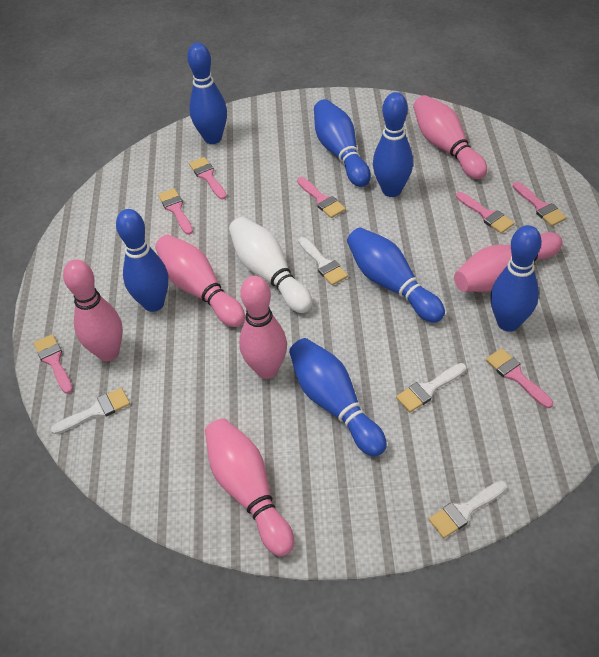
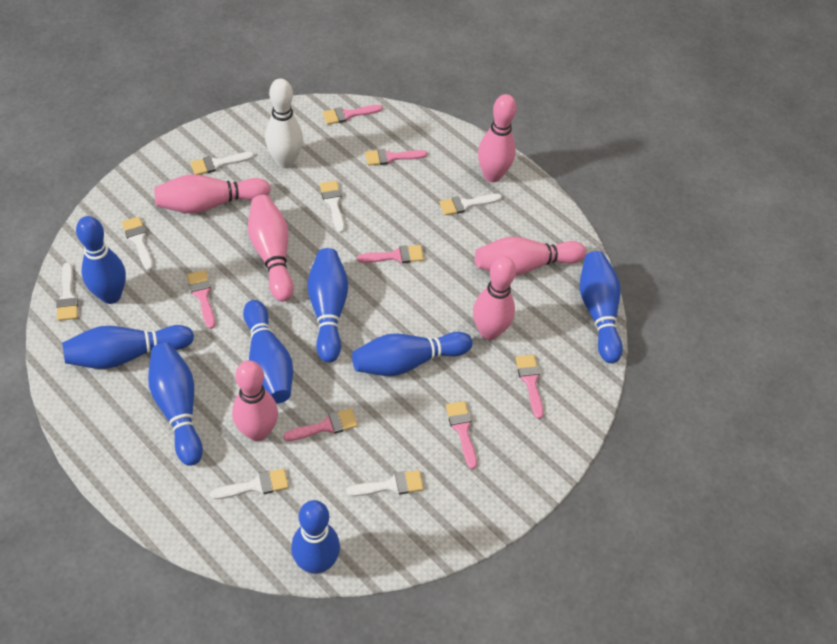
blue bowling pin: [116,209,169,312] [187,42,227,144] [289,338,387,457] [314,99,371,187] [347,227,445,323] [373,92,413,197] [490,225,542,332] = 7 -> [62,325,194,369] [76,216,126,304] [148,343,203,466] [243,300,293,403] [291,500,340,574] [307,248,348,362] [352,332,472,376] [580,251,623,363] = 8
white brush: [50,388,130,434] [299,237,348,285] [396,363,466,412] [429,481,507,538] = 4 -> [56,262,78,321] [122,216,153,270] [191,152,254,175] [210,468,289,499] [320,181,344,233] [347,470,424,496] [439,194,502,216] = 7

